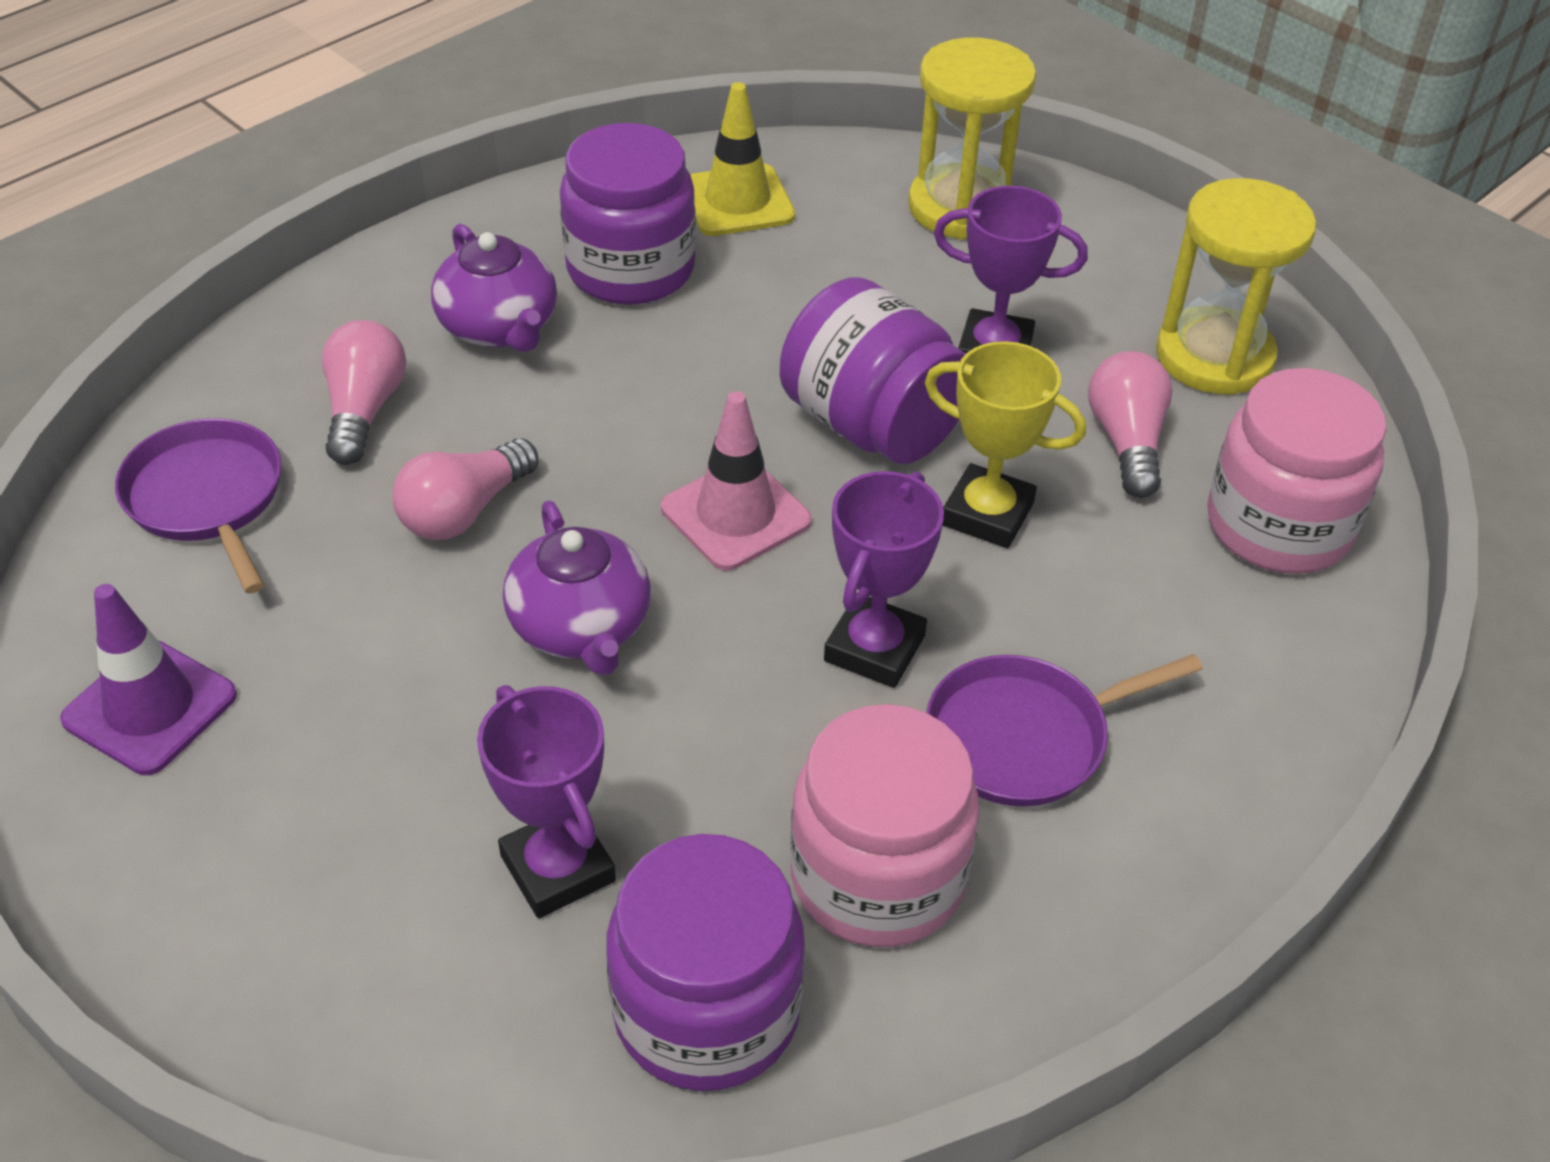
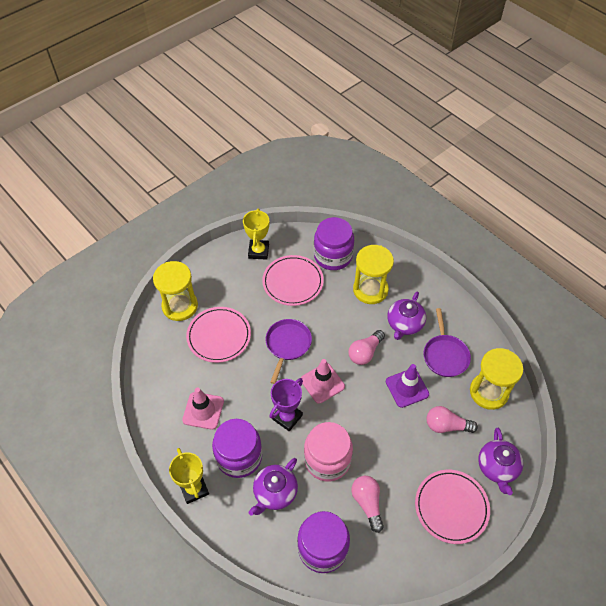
pink jar: [790,704,980,947] [1207,368,1386,574] = 2 -> [304,422,353,482] = 1
pink plate: none = 0 -> [186,307,251,363] [262,255,324,306] [415,470,490,544] = 3
pink traffic cone: [661,391,812,571] = 1 -> [182,388,224,430] [301,359,345,404] = 2
purple teapot: [431,224,557,352] [503,501,651,676] = 2 -> [249,458,298,515] [387,291,426,340] [478,428,523,495] = 3
purple trophy: [477,685,616,918] [824,471,944,688] [934,186,1088,353] = 3 -> [270,378,303,431] = 1
yellow hourglass: [908,38,1036,240] [1156,178,1316,395] = 2 -> [153,261,198,321] [353,245,394,304] [470,348,523,410] = 3
yellow traffic cone: [690,82,795,236] = 1 -> none = 0
yellow trophy: [925,341,1086,548] = 1 -> [169,448,209,504] [243,209,269,260] = 2

